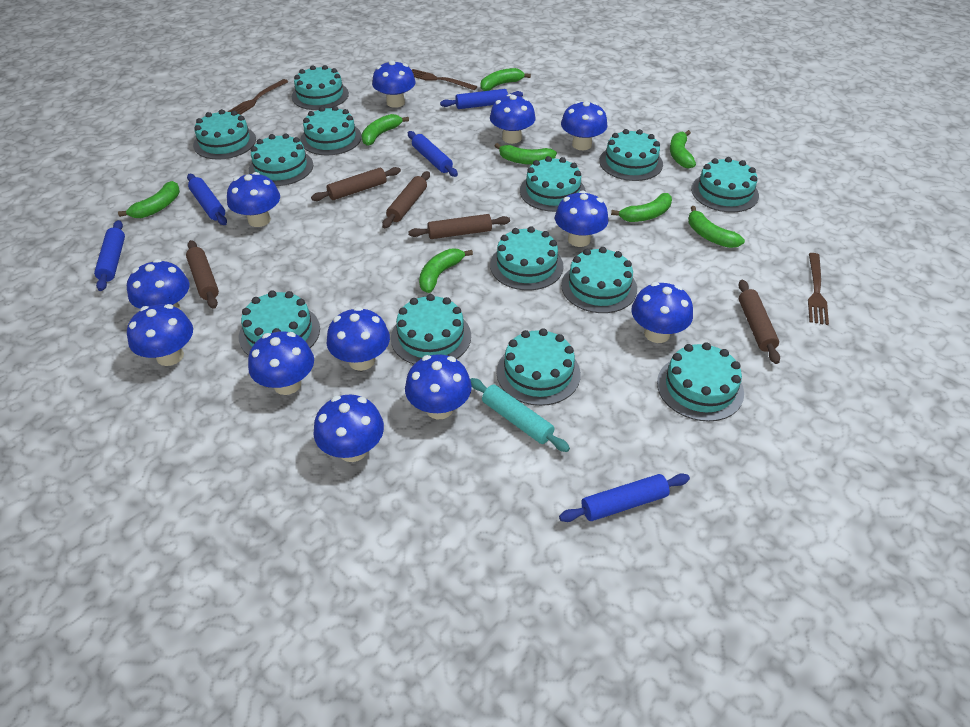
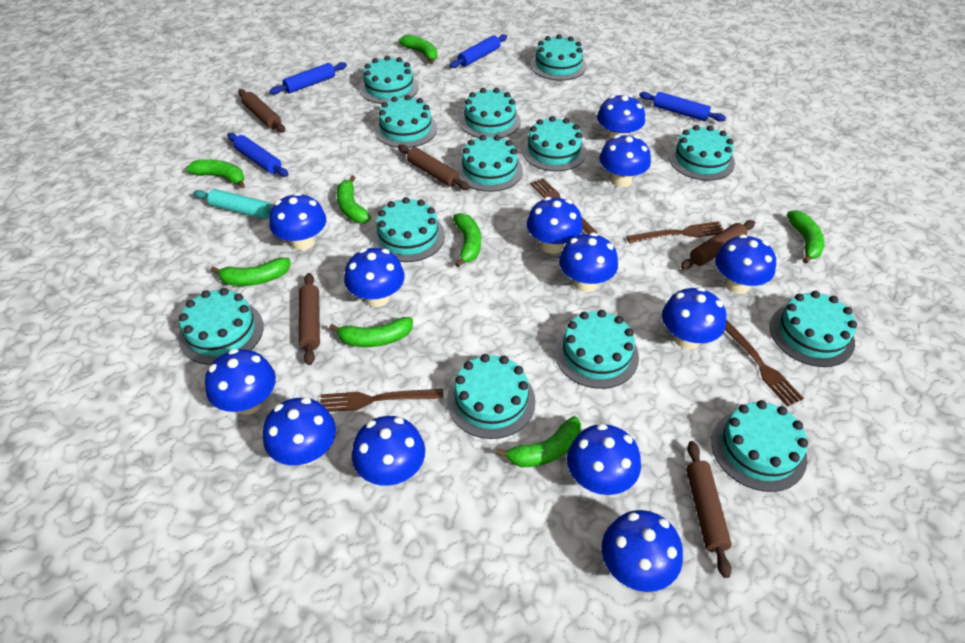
blue mushroom: [127,259,189,310] [127,304,193,366] [227,172,280,227] [248,331,314,395] [313,395,384,462] [327,307,390,371] [372,60,416,108] [405,354,472,419] [490,94,536,144] [555,191,609,247] [561,101,607,150] [631,282,693,343] = 12 -> [205,349,276,415] [263,398,336,466] [270,193,326,251] [344,248,405,307] [352,416,425,486] [527,197,583,254] [559,232,618,292] [567,424,641,495] [597,95,645,141] [599,135,651,187] [602,510,683,592] [662,287,726,349] [715,234,776,294] = 13
blue rolling pin: [94,220,125,291] [187,174,227,225] [408,131,458,177] [440,89,523,109] [559,473,690,522] = 5 -> [227,133,289,177] [270,62,347,94] [450,34,507,68] [639,92,726,122] = 4
brown fork: [228,79,289,115] [412,69,478,90] [808,253,829,325] = 3 -> [320,389,444,412] [530,178,598,234] [626,221,723,243] [725,319,804,407] = 4

